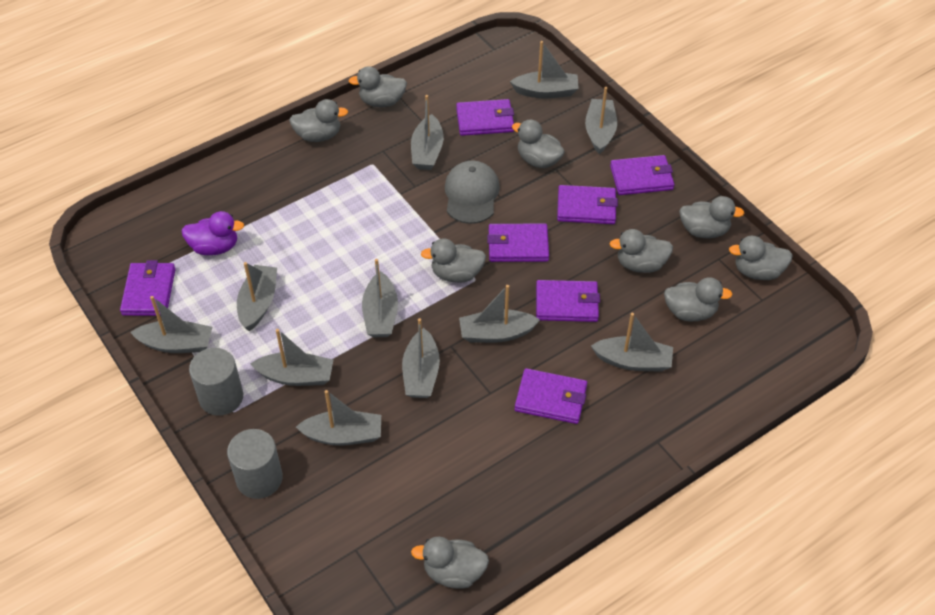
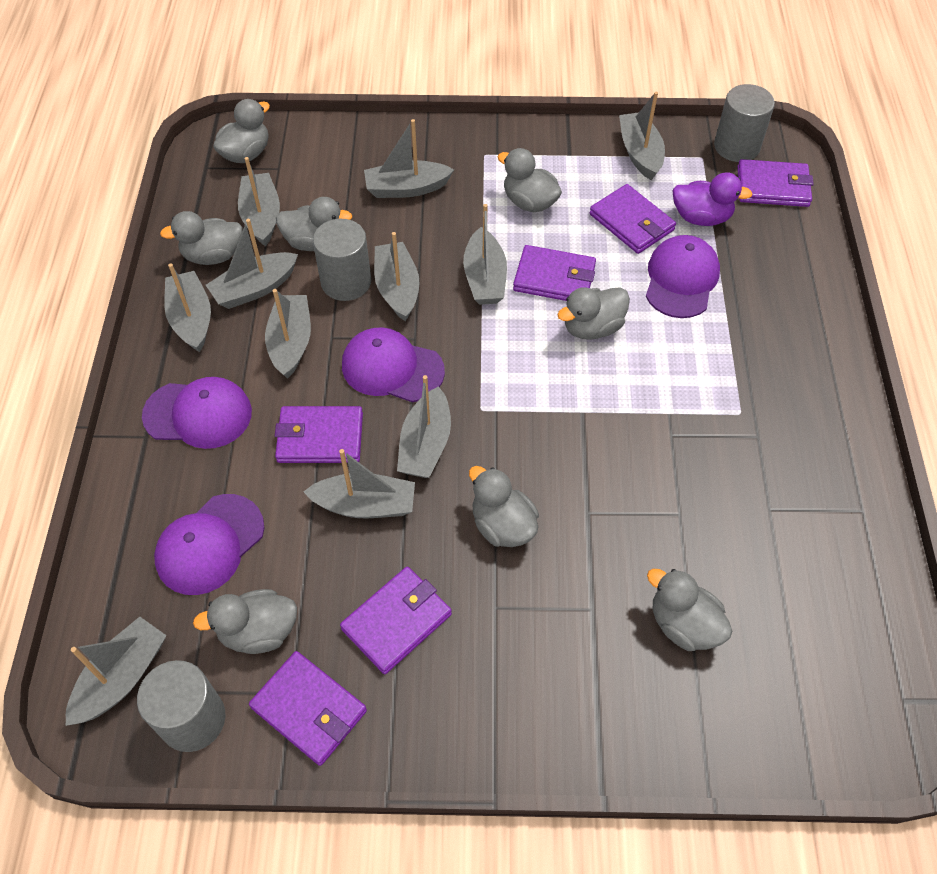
grey cap: [445,160,500,224] = 1 -> none = 0
grey cylinder: [189,348,243,416] [227,429,283,499] = 2 -> [137,660,225,752] [313,219,371,301] [714,84,775,162] = 3
grey duck: [289,99,348,142] [349,66,407,107] [411,537,489,589] [421,238,486,283] [512,120,565,168] [610,229,673,273] [664,277,733,321] [679,196,744,238] [729,236,793,280] = 9 -> [160,211,243,265] [193,589,297,654] [213,99,270,163] [276,197,352,251] [469,466,539,547] [498,148,562,212] [557,287,630,340] [647,569,732,651] = 8
purple cap: none = 0 -> [142,377,252,449] [154,494,264,595] [342,327,445,402] [646,235,720,318] = 4
purple wallet: [120,260,176,316] [456,99,514,136] [487,224,549,262] [515,368,587,424] [536,280,600,322] [557,185,618,224] [610,155,674,195] = 7 -> [249,651,367,766] [275,406,363,463] [340,567,452,674] [513,245,596,301] [590,184,676,254] [737,159,814,207] = 6

